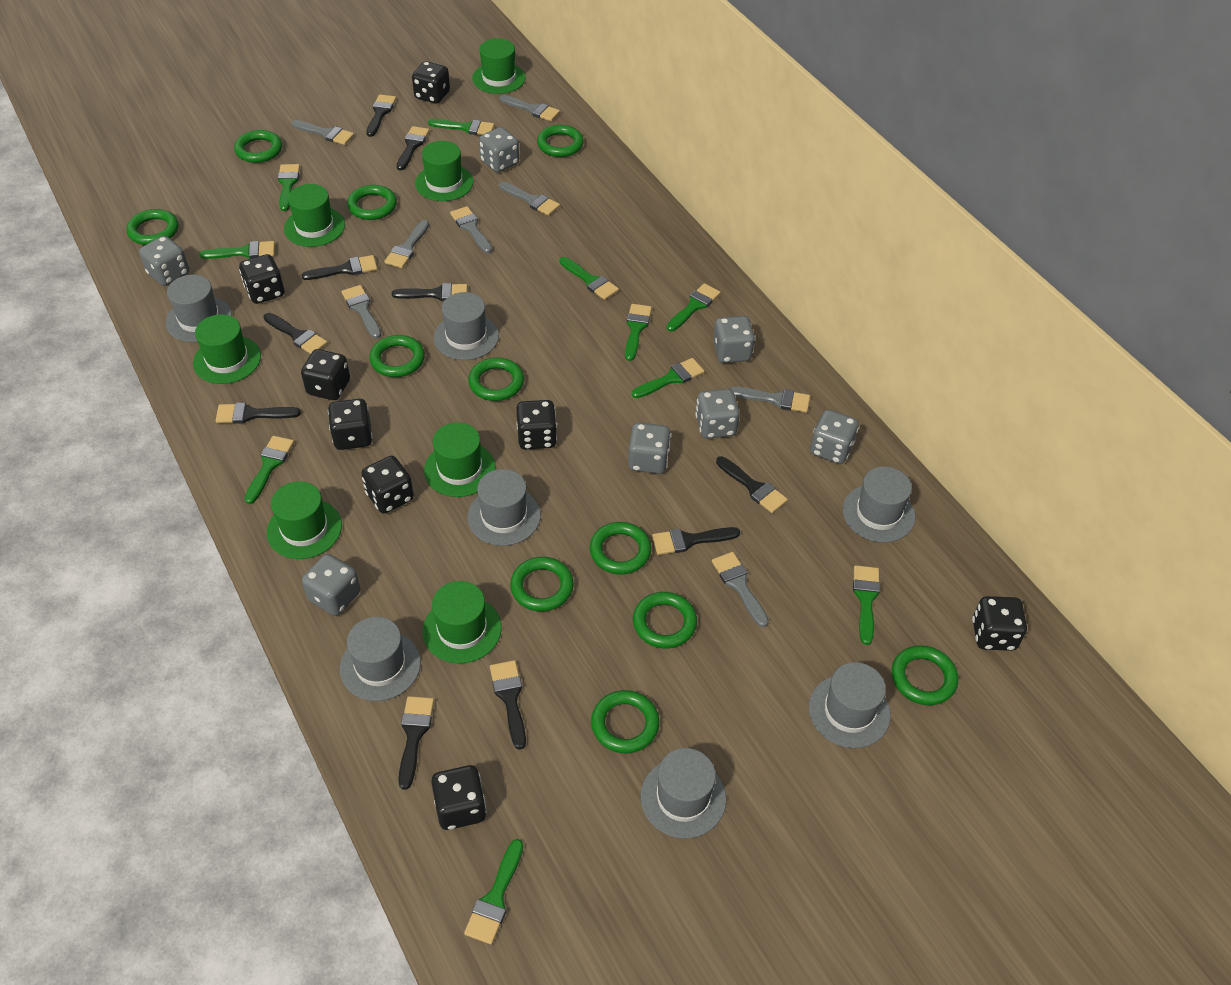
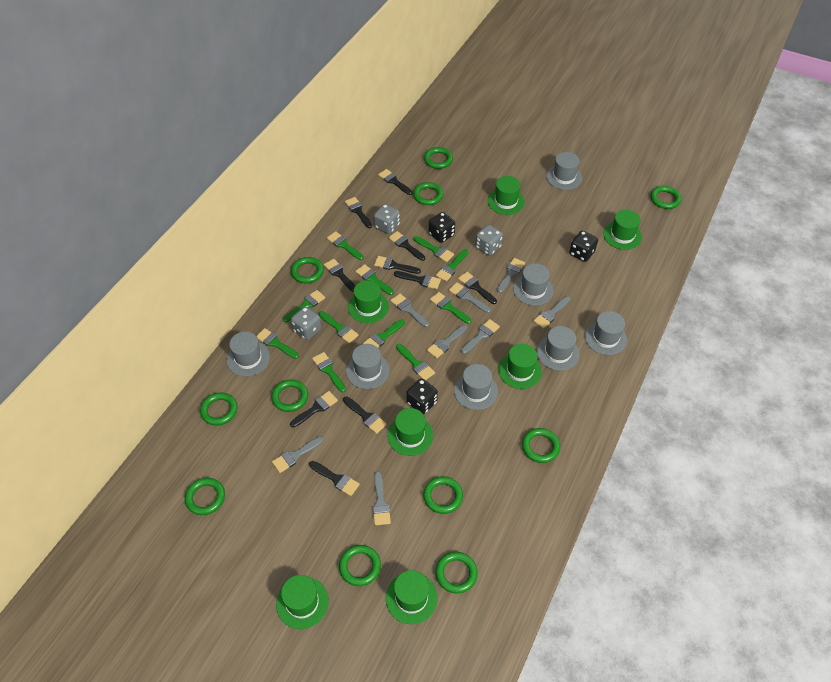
black dice: [239,254,284,304] [301,349,350,400] [328,399,373,450] [361,456,414,513] [412,61,450,104] [431,765,487,830] [516,400,557,450] [972,596,1027,651] = 8 -> [407,378,438,414] [429,212,455,243] [569,231,598,262] = 3
green brush: [200,241,275,259] [244,436,294,504] [278,164,300,211] [428,119,494,135] [464,839,523,944] [559,257,619,300] [625,304,652,361] [632,358,704,398] [667,283,721,331] [853,565,880,645] = 10 -> [256,328,299,359] [283,290,325,322] [312,352,346,393] [319,311,359,343] [327,231,364,260] [355,264,394,295] [363,319,405,348] [396,344,435,380] [414,236,454,262] [430,292,471,324] [436,249,468,281] = 11
grey dice: [139,236,189,286] [302,554,360,616] [479,127,519,172] [628,423,671,474] [695,389,740,439] [713,316,755,363] [810,410,859,464] = 7 -> [291,306,322,340] [374,204,400,234] [475,225,503,256] = 3

